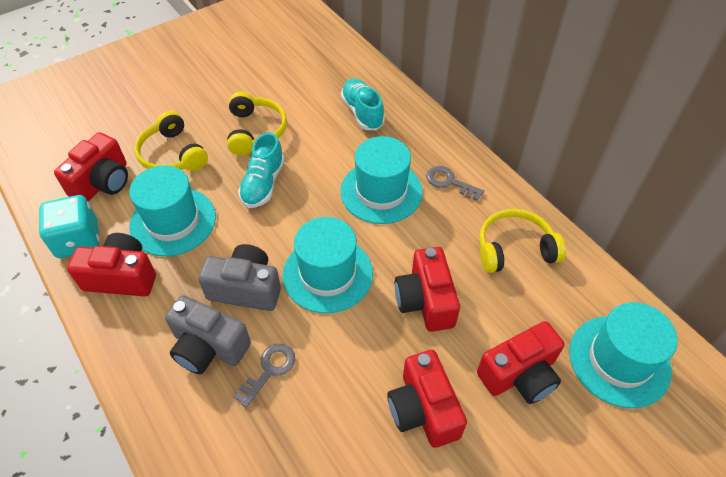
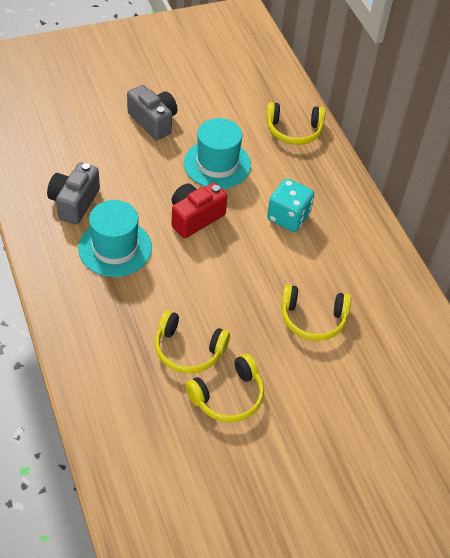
grey key: [233,344,295,408] [426,166,484,201] = 2 -> none = 0
red camera: [54,132,128,201] [67,233,156,296] [387,350,467,448] [395,247,460,332] [477,321,564,404] = 5 -> [172,183,227,238] = 1
turquoise hat: [129,165,216,256] [283,217,373,313] [340,136,423,224] [569,302,678,408] = 4 -> [78,200,152,277] [184,118,251,189] = 2
turquoise shoe: [238,132,285,208] [341,78,385,130] = 2 -> none = 0
yellow headphones: [134,111,208,171] [227,92,287,156] [479,209,566,273] = 3 -> [155,310,230,373] [185,354,264,422] [266,102,325,145] [281,285,351,341] = 4

